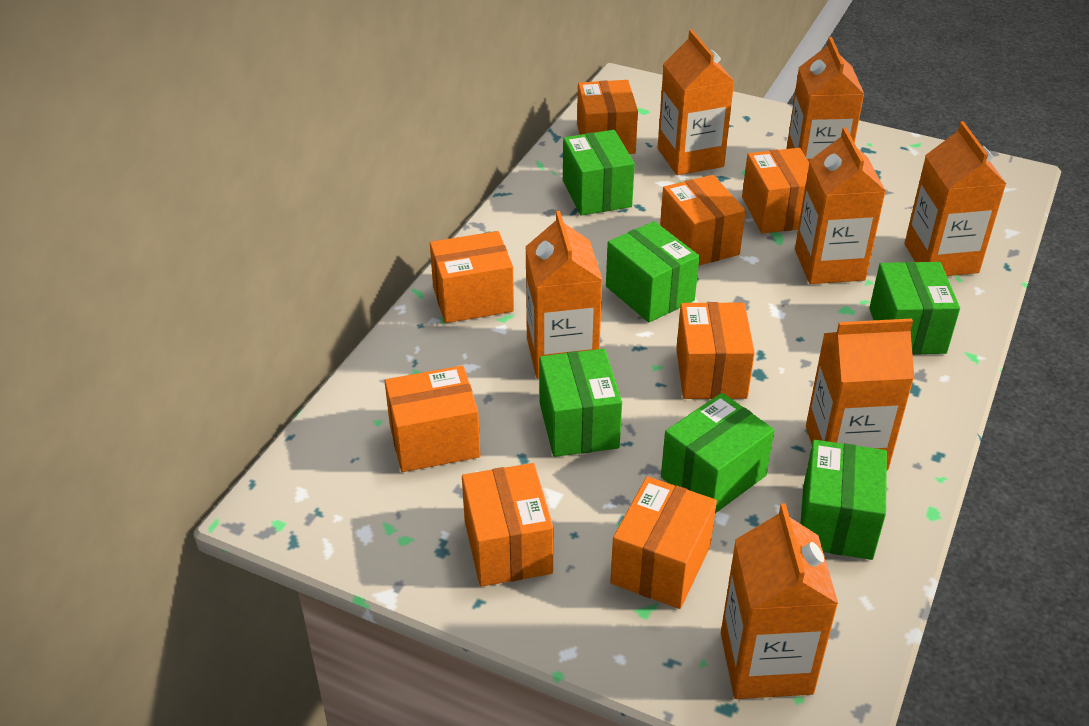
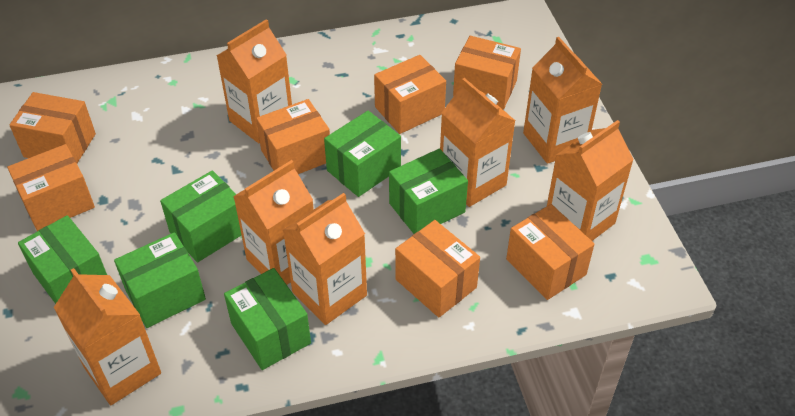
orange box: [385,366,481,472] [430,231,514,323] [462,463,553,587] [577,80,638,154] [610,476,717,609] [660,175,746,266] [676,302,755,399] [742,148,809,234] = 8 -> [7,144,95,231] [9,92,96,163] [256,99,330,174] [374,55,446,134] [395,220,480,317] [453,36,521,109] [506,204,594,300] = 7

